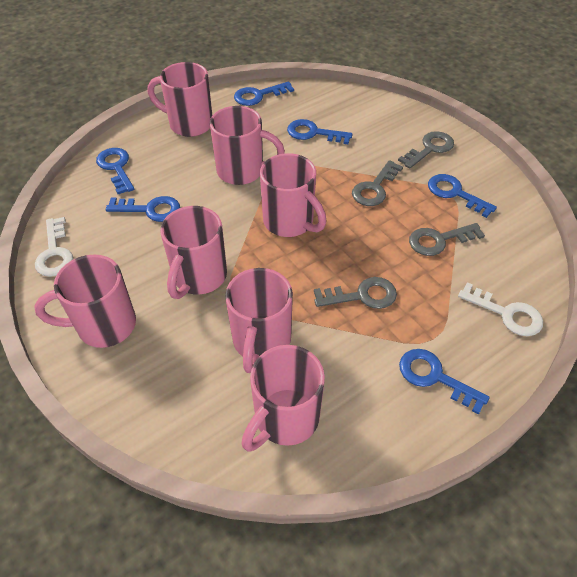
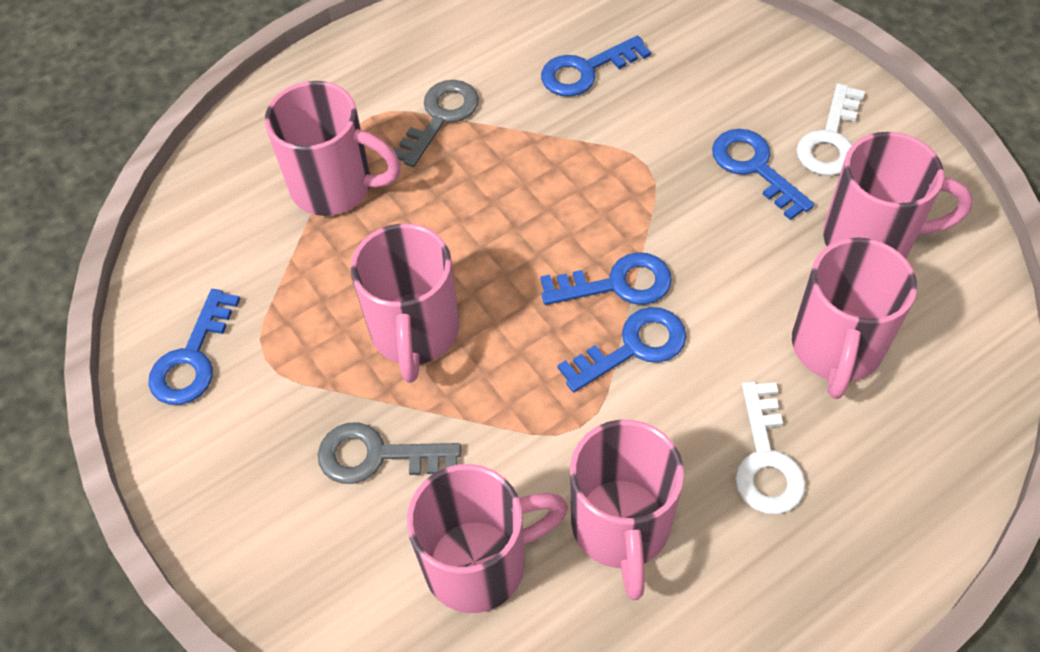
blue key: [96,148,134,194] [106,196,180,222] [234,81,294,106] [287,119,353,144] [399,349,489,415] [428,174,497,218] = 6 -> [149,289,240,405] [540,252,672,305] [541,35,651,97] [557,307,687,393] [712,129,814,220] = 5
grey key: [314,277,397,309] [352,160,403,206] [398,131,454,169] [409,223,485,256] = 4 -> [318,422,461,484] [393,80,479,167] = 2
pink mug: [34,254,136,348] [148,62,212,137] [160,206,227,299] [210,106,285,185] [225,268,293,373] [241,345,325,452] [260,153,326,237] = 7 -> [265,81,401,216] [351,223,459,383] [407,464,568,613] [570,420,684,600] [792,237,917,399] [823,132,973,259] = 6

